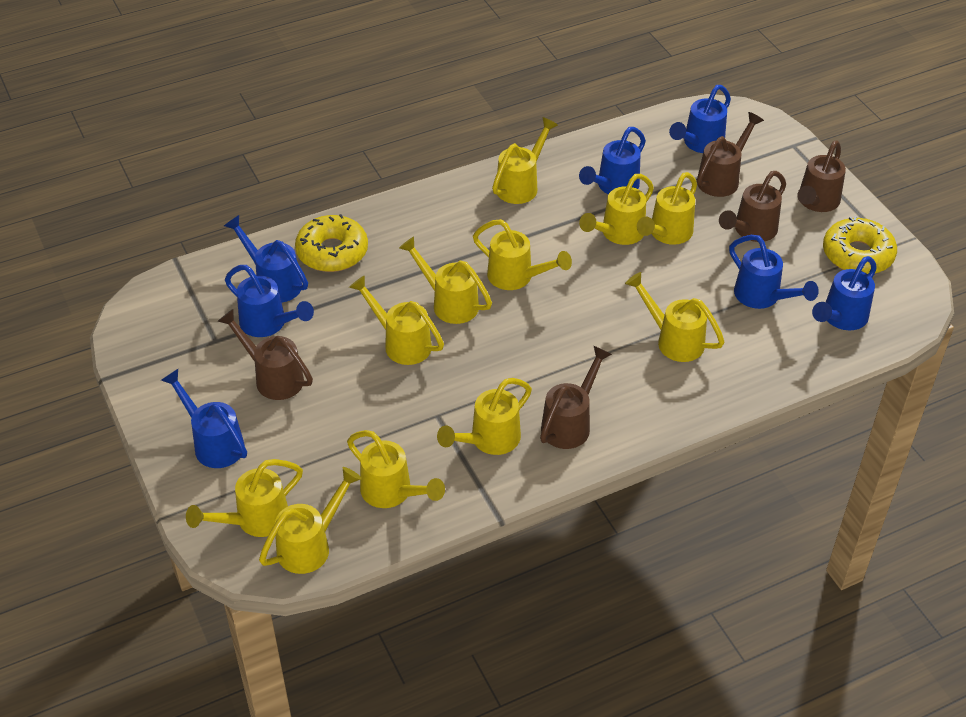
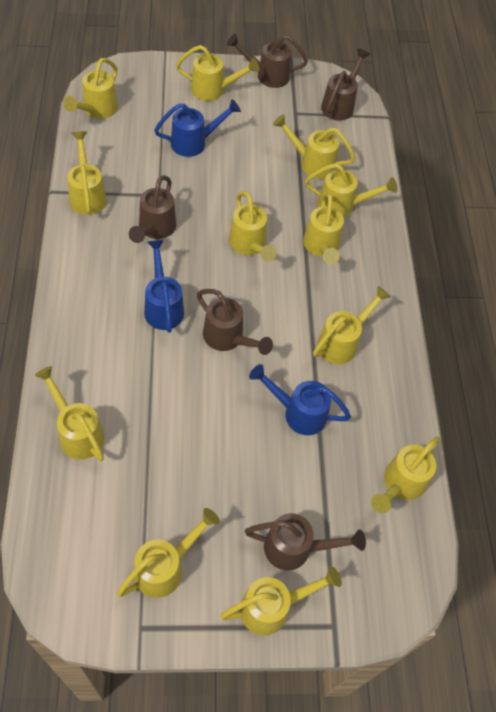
blue watering can: [161,369,247,468] [224,215,308,302] [225,265,314,337] [579,127,646,195] [669,85,731,153] [729,235,819,309] [812,256,877,330] = 7 -> [144,240,184,333] [154,99,241,157] [249,364,351,435] = 3
yellow donut: [295,214,368,272] [823,216,897,274] = 2 -> none = 0
yellow watering can: [186,459,303,537] [259,467,362,574] [347,430,445,508] [349,275,444,365] [399,236,492,324] [437,378,532,455] [473,219,572,290] [492,117,558,204] [579,174,654,245] [625,272,725,362] [637,172,697,245] = 11 -> [35,366,104,461] [63,58,118,119] [67,131,107,215] [117,508,220,598] [176,45,259,101] [220,566,342,635] [229,191,277,262] [273,114,355,179] [303,193,344,265] [305,163,398,218] [313,286,391,364] [371,437,440,514] = 12

